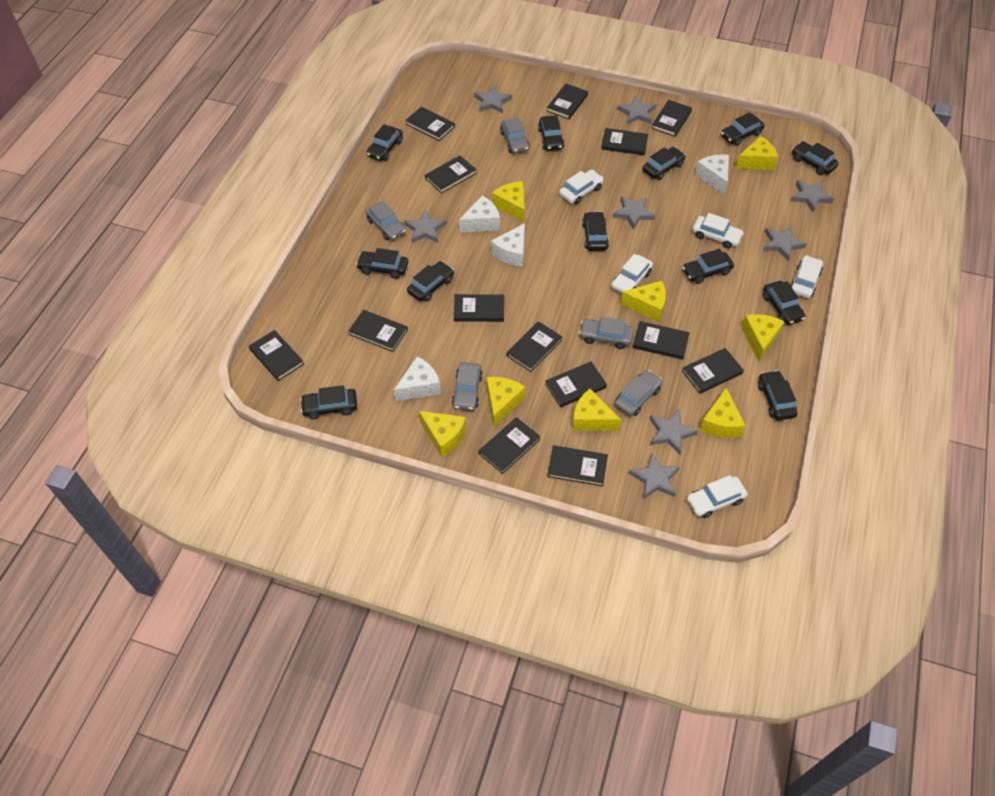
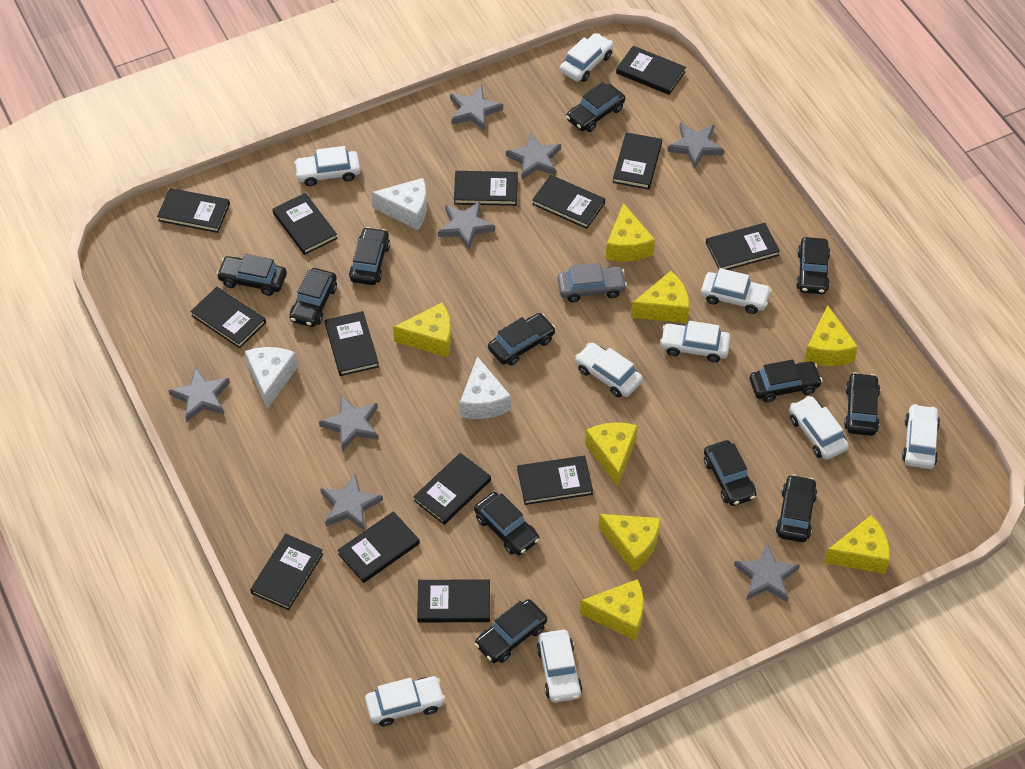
grey car: [365,201,406,240] [452,362,483,411] [500,117,530,153] [579,317,634,349] [614,370,662,416] = 5 -> [558,263,627,303] = 1
white car: [559,170,604,204] [611,254,653,293] [687,475,748,518] [692,213,744,249] [790,255,823,298] = 5 -> [294,146,360,186] [365,676,445,726] [536,630,582,703] [560,33,613,82] [575,343,643,397] [660,321,731,362] [701,268,771,314] [789,396,849,460] [902,404,940,469] = 9
white cheese: [394,357,441,401] [459,195,500,232] [491,223,525,266] [695,154,729,194] = 4 -> [245,347,298,409] [371,178,427,230] [460,356,511,419] = 3

